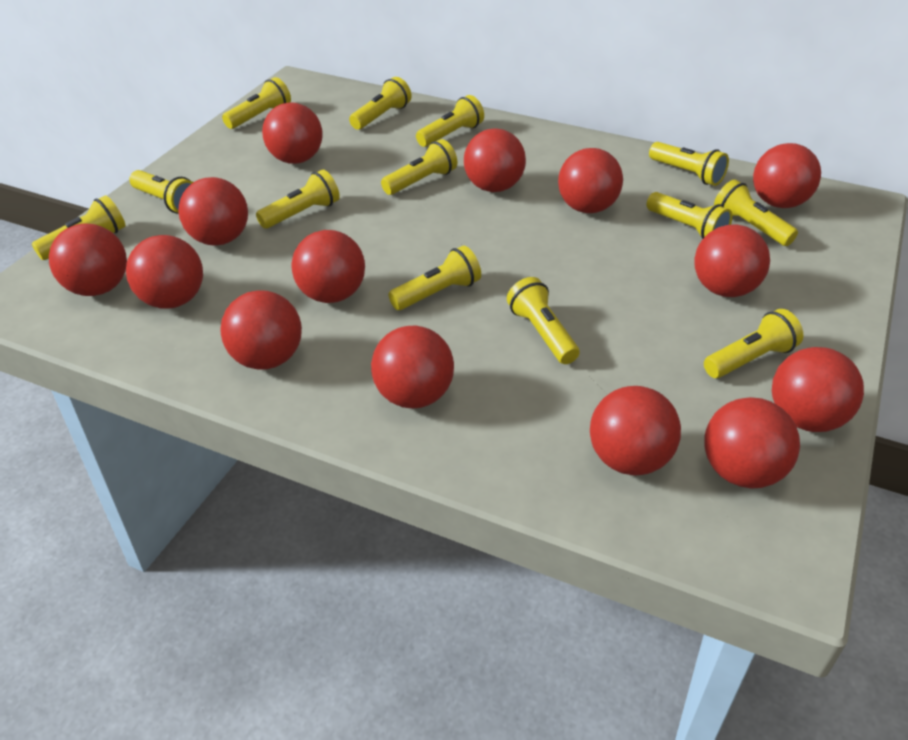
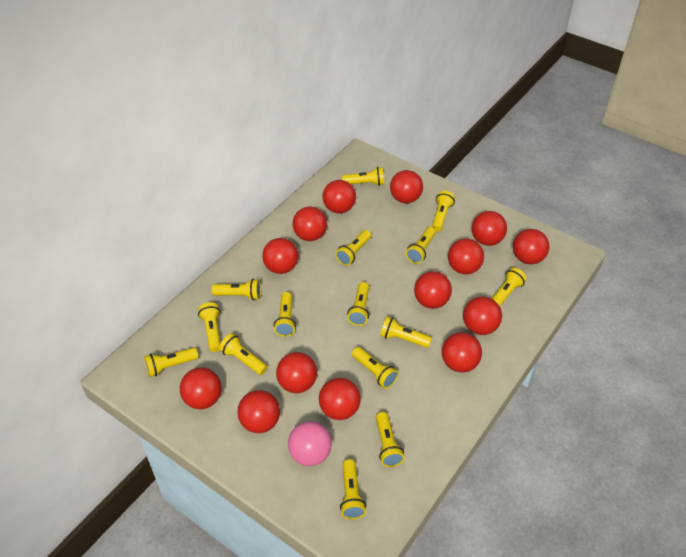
pink ball: none = 0 -> [288,421,332,466] = 1
yellow flashlight: [32,195,125,260] [129,170,193,214] [222,77,291,129] [256,170,340,229] [349,77,411,130] [381,139,457,195] [388,246,481,310] [416,95,484,147] [507,277,580,364] [647,192,732,239] [649,142,729,186] [704,309,803,378] [714,179,798,246] = 13 -> [144,347,198,377] [198,302,221,352] [212,279,261,300] [219,333,267,375] [274,292,296,337] [335,230,371,266] [340,459,367,519] [342,167,384,186] [347,282,369,326] [352,347,398,389] [376,412,405,467] [380,316,432,348] [406,227,436,264] [432,191,455,232] [492,268,527,306] = 15

